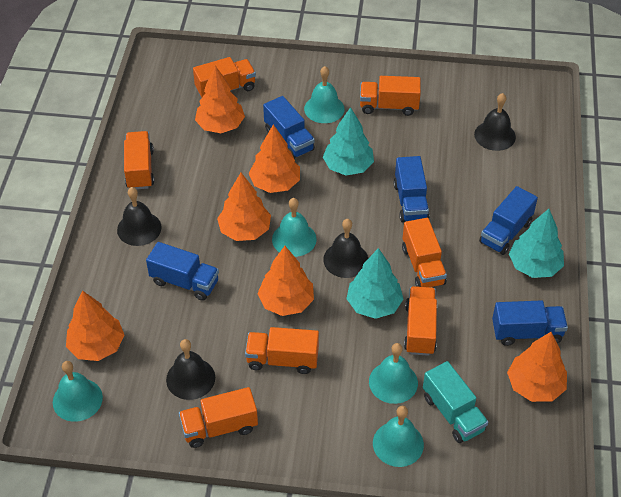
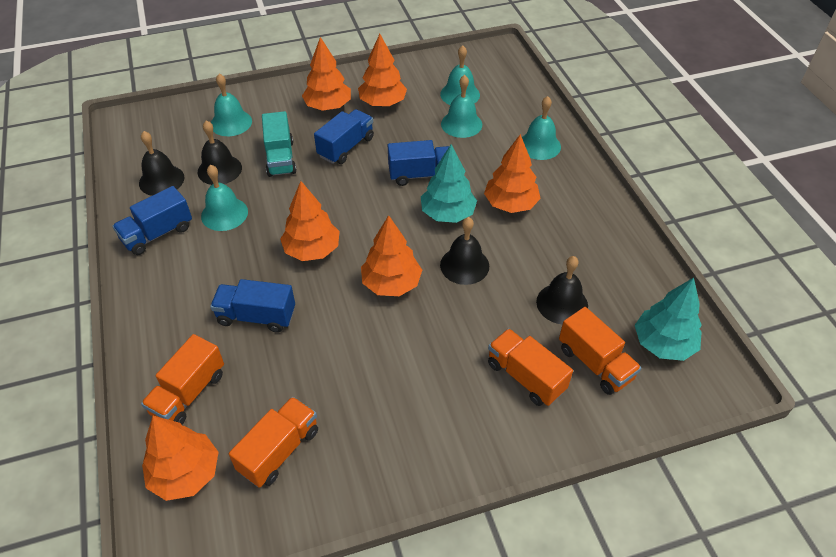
blue truck: [146,242,219,301] [263,96,315,159] [394,156,430,222] [479,186,538,255] [492,300,568,346] = 5 -> [112,186,192,255] [210,279,295,333] [314,109,374,164] [388,140,449,186] = 4
orange truck: [124,131,154,189] [179,387,258,448] [193,57,256,98] [245,327,319,374] [360,76,421,116] [402,218,447,287] [404,286,437,356] = 7 -> [141,334,224,424] [229,397,318,488] [488,329,573,406] [559,307,641,395] = 4
turquoise tree: [323,107,374,176] [346,248,404,319] [509,209,564,278] = 3 -> [421,144,477,223] [635,278,702,361] = 2

